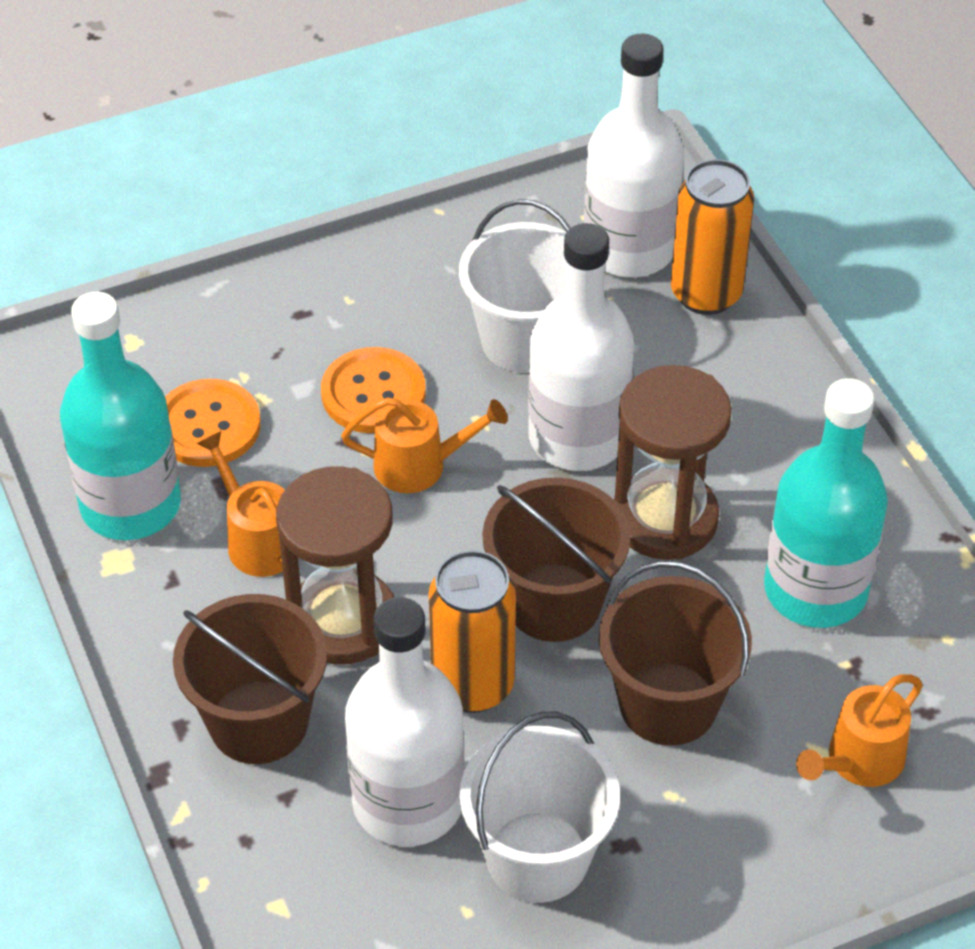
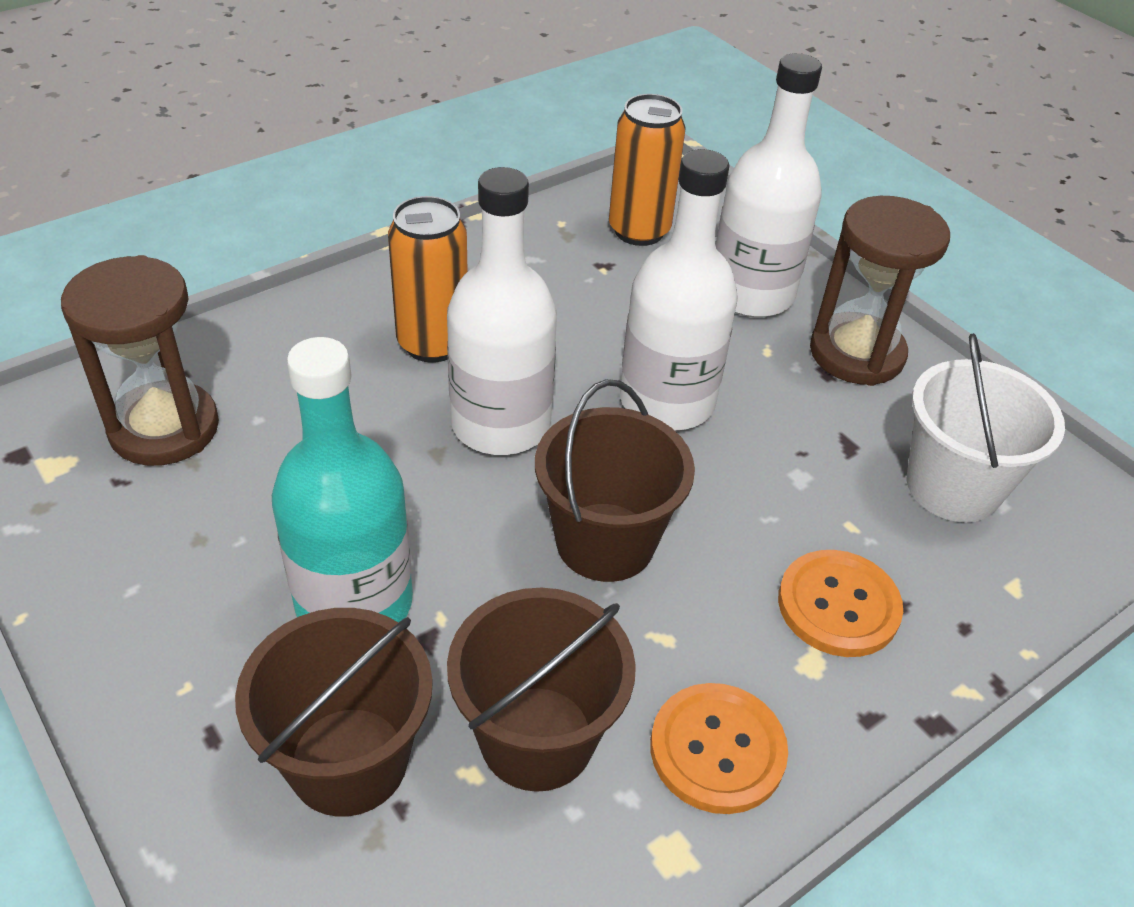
orange watering can: [197,431,285,577] [341,398,508,493] [796,674,923,787] = 3 -> none = 0
turquoise bottle: [60,292,181,540] [764,378,888,628] = 2 -> [272,337,413,623] = 1
white bucket: [459,199,570,373] [460,712,620,903] = 2 -> [907,333,1065,522] = 1

